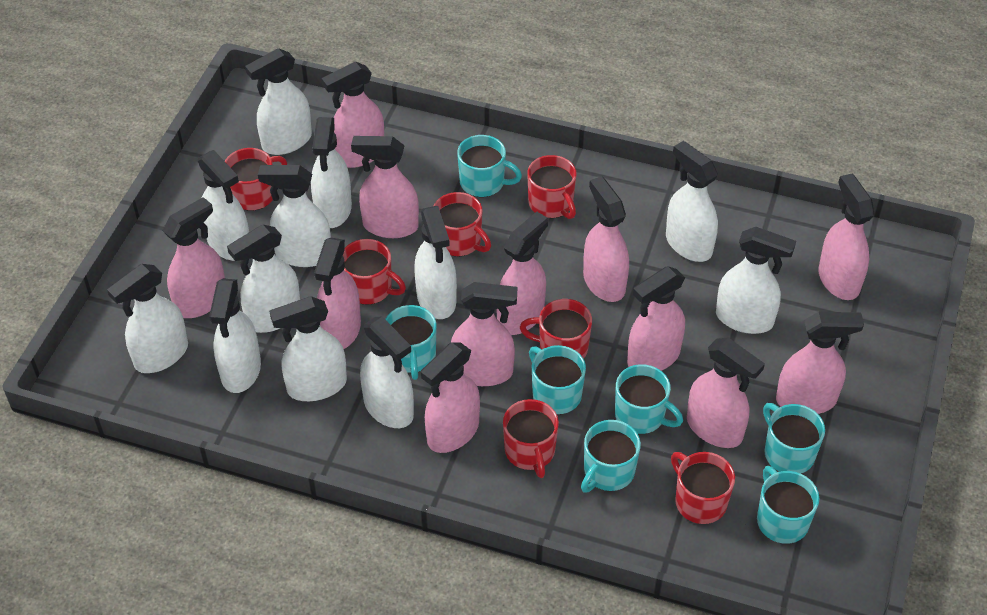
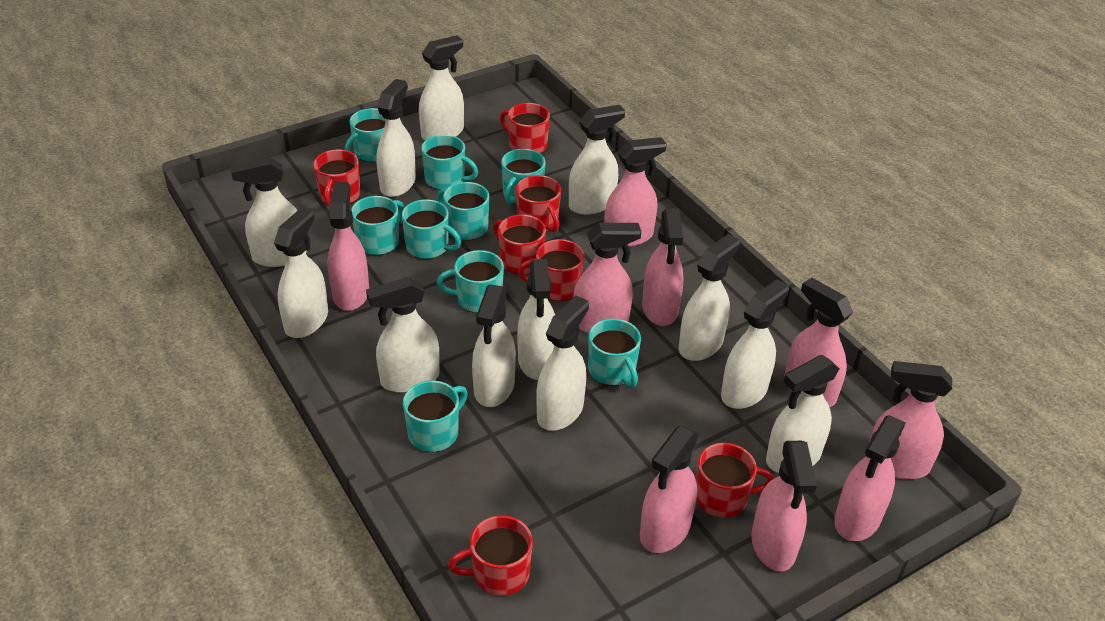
pink spray bottle: [162,197,225,318] [314,238,361,349] [322,61,384,168] [351,136,419,238] [421,342,480,453] [451,282,517,386] [496,212,548,335] [583,176,629,302] [627,266,685,371] [687,338,765,448] [776,312,864,414] [818,174,875,300] = 12 -> [328,182,369,311] [573,223,641,333] [604,137,667,247] [640,426,699,553] [642,209,684,326] [751,441,817,572] [785,278,853,407] [834,415,906,541] [869,361,952,479] = 9
turquoise mug: [385,305,437,380] [457,135,522,197] [529,345,586,414] [581,420,641,493] [615,364,683,434] [757,466,819,544] [763,403,825,474] = 7 -> [345,108,385,162] [351,196,404,255] [402,199,461,259] [403,381,468,452] [421,135,478,190] [437,182,489,240] [437,250,504,313] [501,149,546,204] [588,319,641,387] = 9

